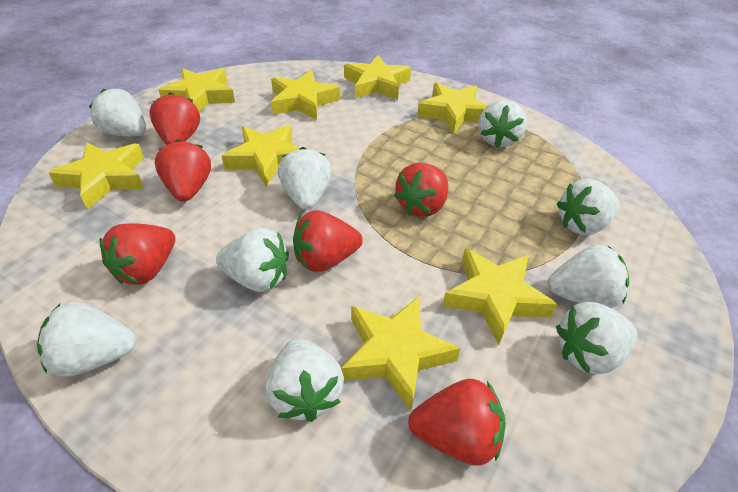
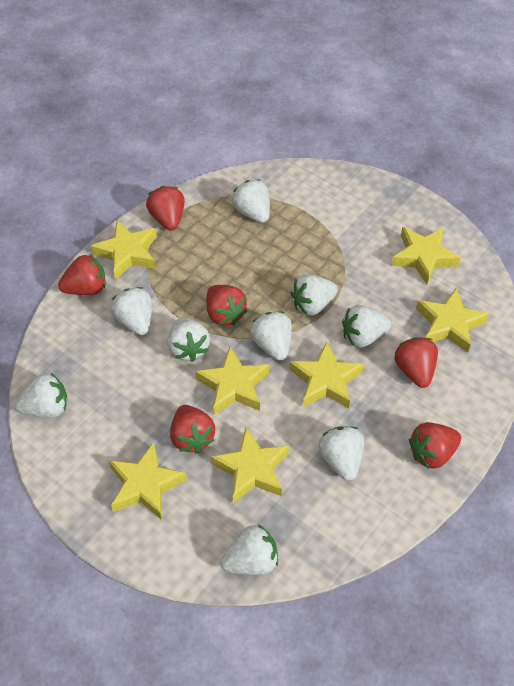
yellow star: [48,142,144,209] [159,68,235,112] [222,125,300,186] [271,71,340,120] [341,297,461,410] [344,55,411,100] [417,82,488,134] [442,248,558,345] = 8 -> [91,220,157,280] [109,442,187,519] [195,347,269,415] [211,427,289,503] [289,341,364,409] [391,227,461,285] [416,288,489,353] = 7

